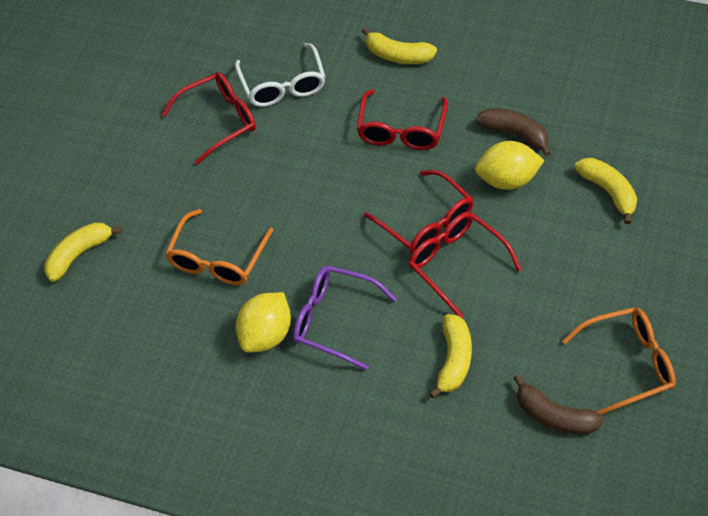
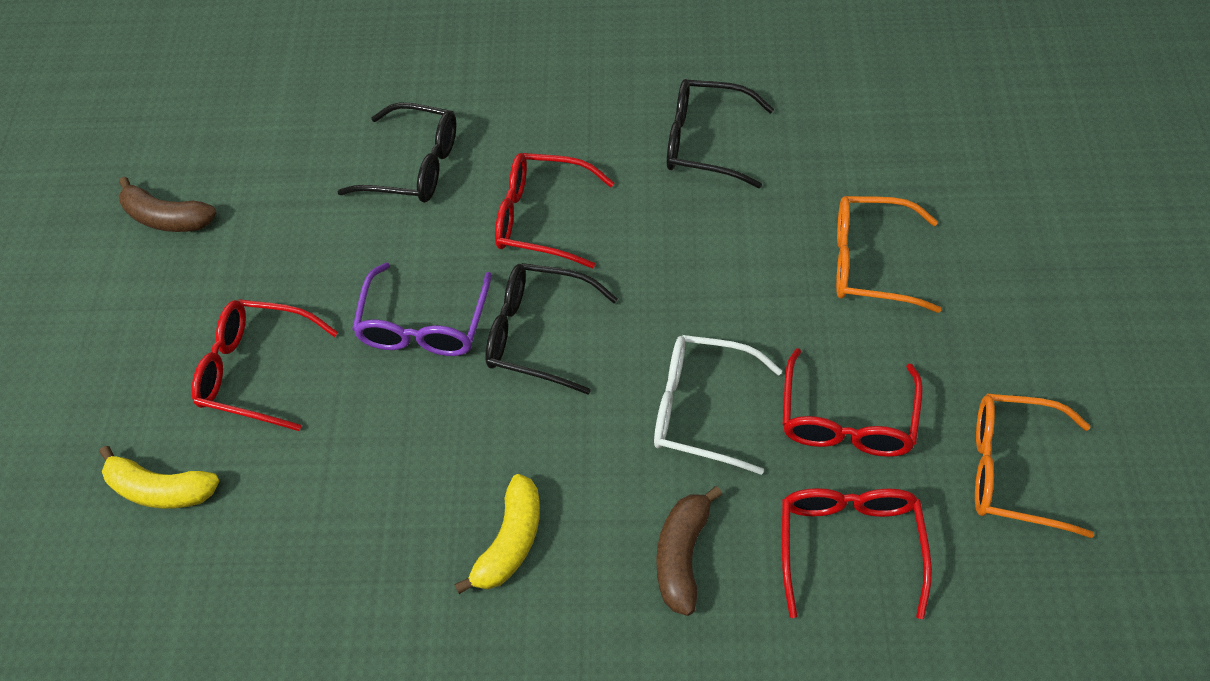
black glasses: none = 0 -> [338,102,456,203] [485,263,618,395] [667,79,774,188] = 3
yellow banana: [44,222,122,282] [362,27,437,64] [429,314,472,398] [574,158,637,224] = 4 -> [99,446,219,509] [454,474,540,594] = 2
yellow lemon: [236,292,291,353] [475,141,545,190] = 2 -> none = 0

